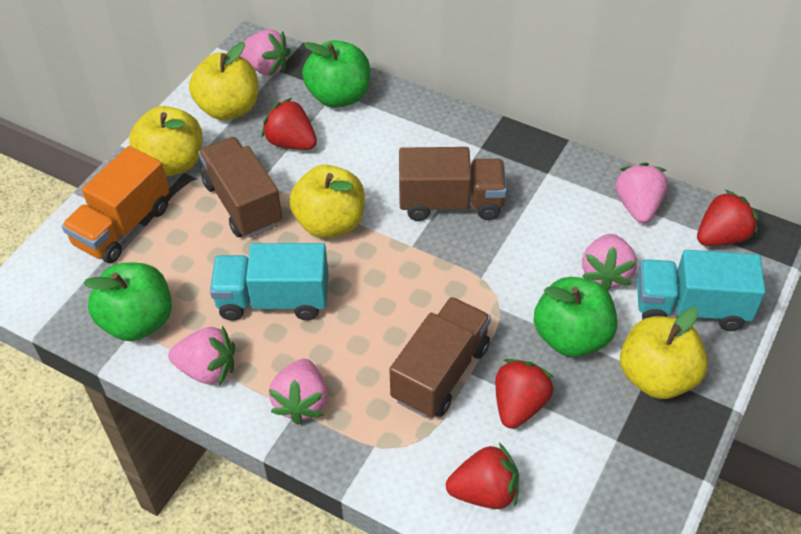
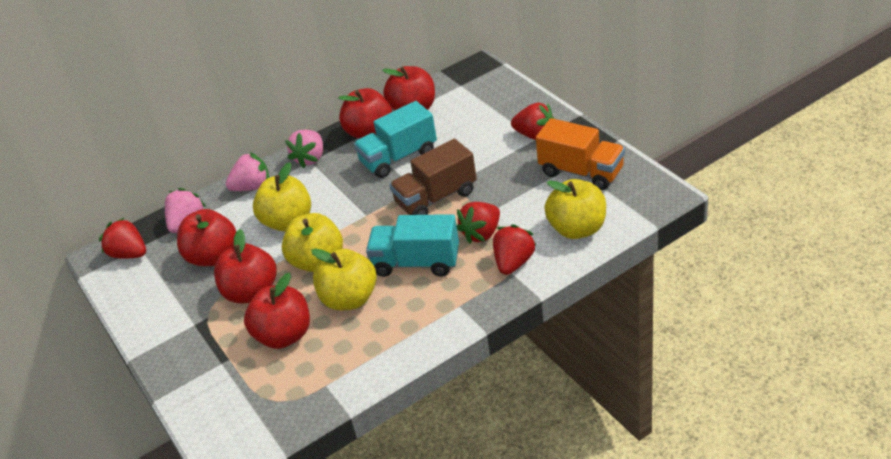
brown truck: [198,137,282,238] [389,297,491,418] [399,147,507,221] = 3 -> [389,139,477,215] = 1
green apple: [83,263,172,341] [302,40,370,108] [534,277,617,357] = 3 -> none = 0
pink strawberry: [168,325,235,386] [240,29,291,76] [269,359,328,424] [582,234,637,290] [616,162,668,223] = 5 -> [165,188,206,233] [226,152,269,191] [285,130,323,168] = 3
red apple: none = 0 -> [177,209,236,266] [214,229,276,303] [244,273,310,349] [338,88,392,139] [382,66,435,111] = 5

